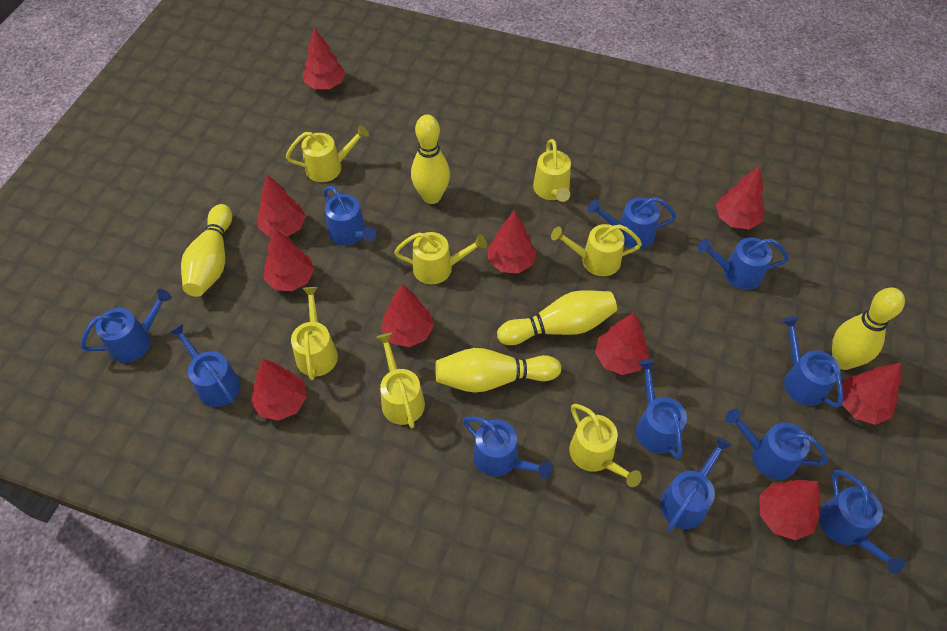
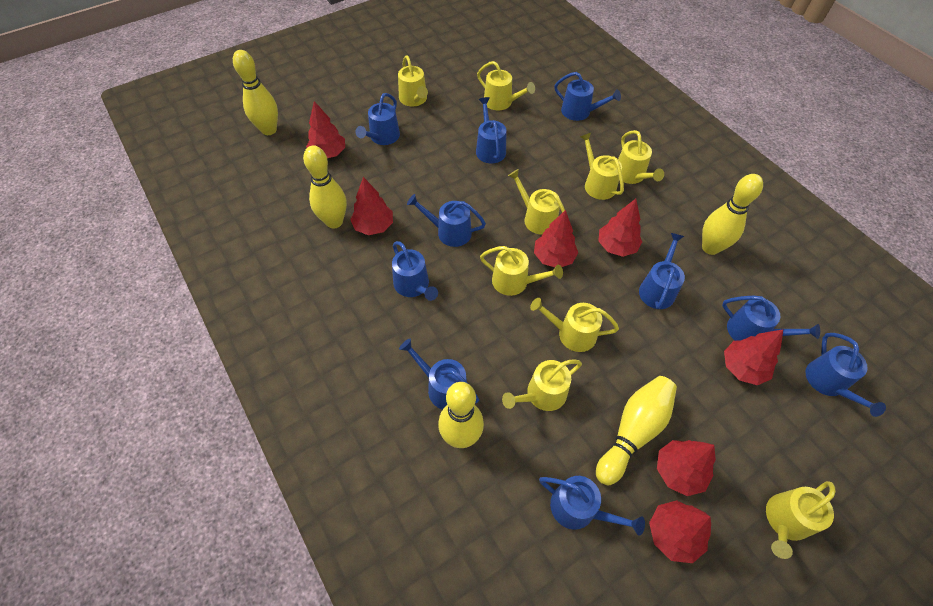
blue watering can: [81,289,172,362] [169,323,240,407] [323,186,376,245] [462,416,552,479] [588,197,676,249] [636,359,687,459] [660,436,732,531] [698,237,789,290] [725,409,828,480] [782,316,843,408] [819,470,905,574] = 11 -> [356,93,400,145] [392,241,438,301] [399,339,479,409] [407,194,486,247] [476,97,506,163] [539,476,645,536] [554,72,621,121] [639,233,685,309] [722,296,820,341] [805,333,886,417] = 10
red tree: [251,359,307,421] [258,175,306,237] [264,228,314,291] [303,27,346,89] [381,284,434,347] [487,210,537,273] [595,313,649,375] [716,166,764,229] [760,480,821,540] [842,363,901,425] = 10 -> [306,101,345,158] [350,177,393,235] [534,210,578,267] [598,199,642,257] [649,500,711,563] [657,440,716,496] [724,330,783,385] = 7
yellow watering can: [286,125,369,182] [291,287,338,380] [376,333,425,428] [394,232,487,284] [533,139,571,202] [551,224,642,276] [569,404,642,487] = 7 -> [398,55,428,106] [477,61,535,111] [480,246,563,296] [502,359,582,411] [508,169,565,235] [530,298,619,352] [580,133,624,200] [618,130,664,184] [766,481,836,559] = 9

